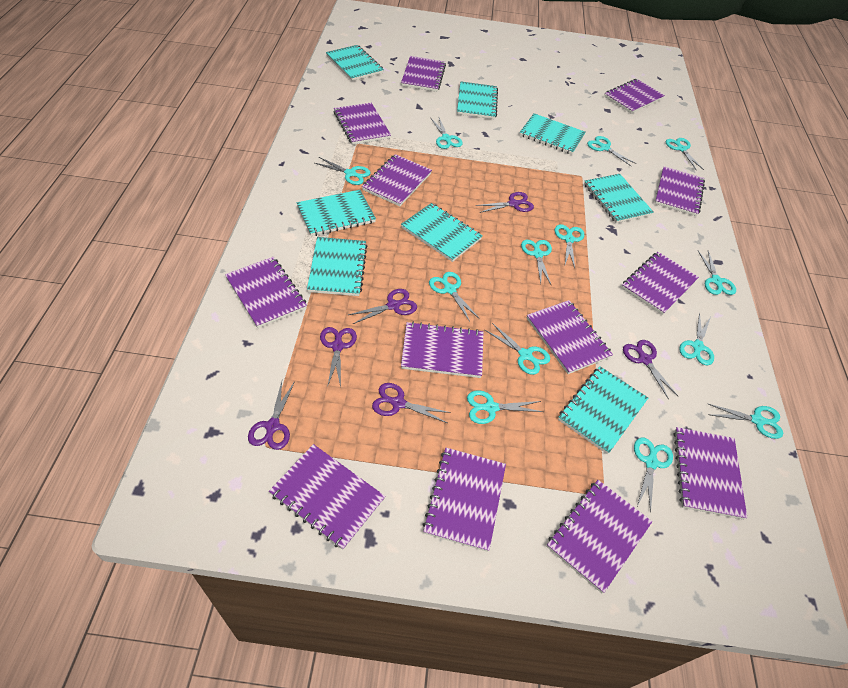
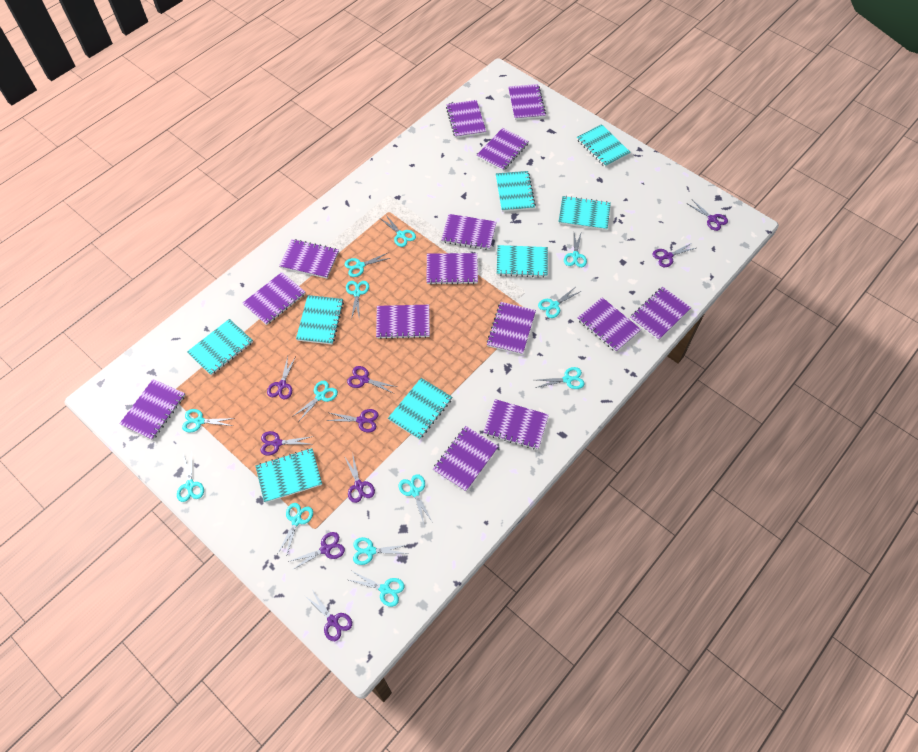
purple notebook: [225,257,307,328] [269,444,386,550] [334,103,391,145] [362,154,432,206] [401,56,446,92] [401,322,483,378] [422,448,506,552] [527,300,613,374] [547,480,652,593] [604,79,665,114] [621,252,699,315] [655,166,705,216] [673,427,747,520] = 13 -> [120,379,185,440] [242,272,306,325] [279,239,339,279] [376,305,430,339] [426,253,478,285] [433,426,499,492] [441,214,496,250] [446,100,486,138] [477,128,529,171] [483,399,549,450] [487,302,536,355] [508,84,546,120] [577,297,641,352] [630,287,691,340] = 14
purple scissors: [248,381,295,450] [320,327,357,388] [348,289,417,324] [372,383,451,423] [476,192,534,213] [623,340,678,399] = 6 -> [261,431,313,455] [267,356,296,400] [288,532,345,570] [305,588,352,641] [326,409,378,433] [344,456,375,503] [347,366,397,393] [653,243,696,267] [686,200,728,231] = 9

